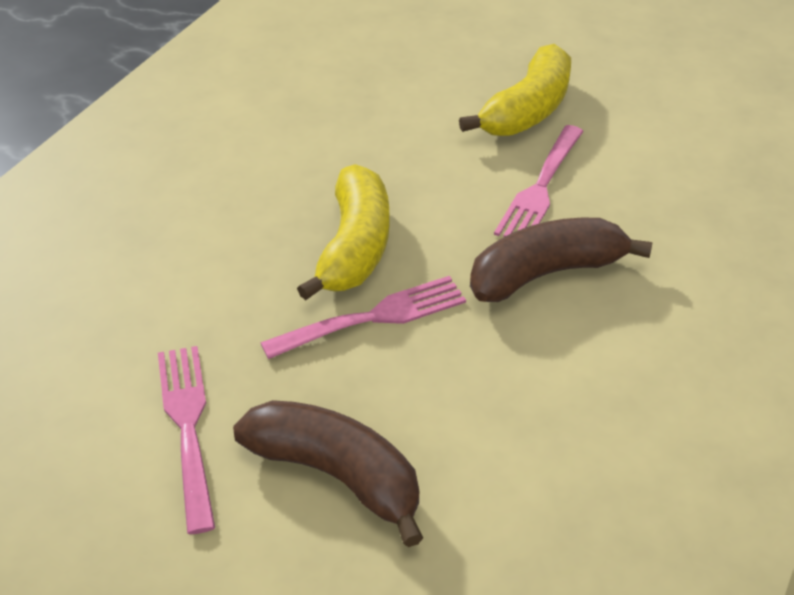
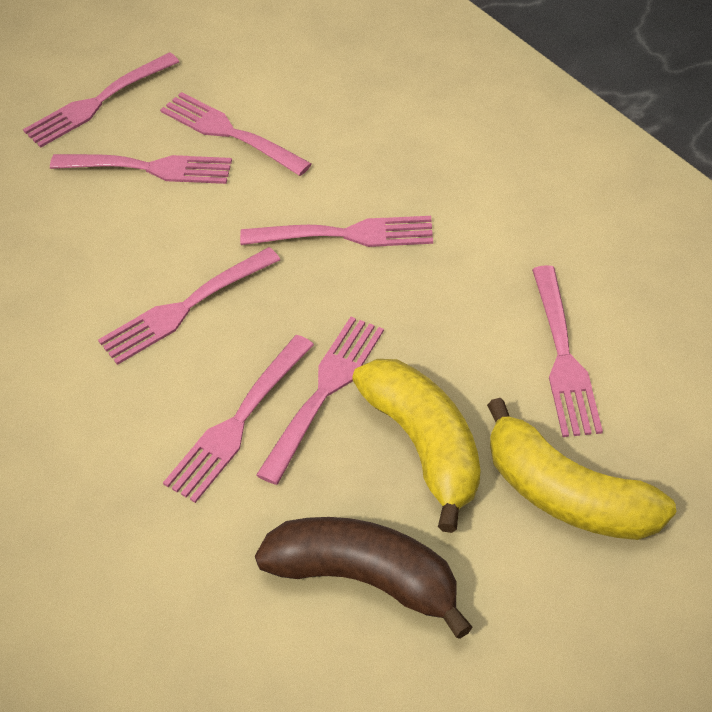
brown banana: [233,400,423,547] [470,218,653,302] = 2 -> [255,517,473,639] = 1
pink fork: [158,346,215,534] [260,276,466,359] [494,125,584,237] = 3 -> [23,52,179,148] [50,154,232,184] [98,247,280,365] [160,92,312,176] [163,335,314,503] [240,216,433,247] [256,317,384,485] [532,265,603,437] = 8

